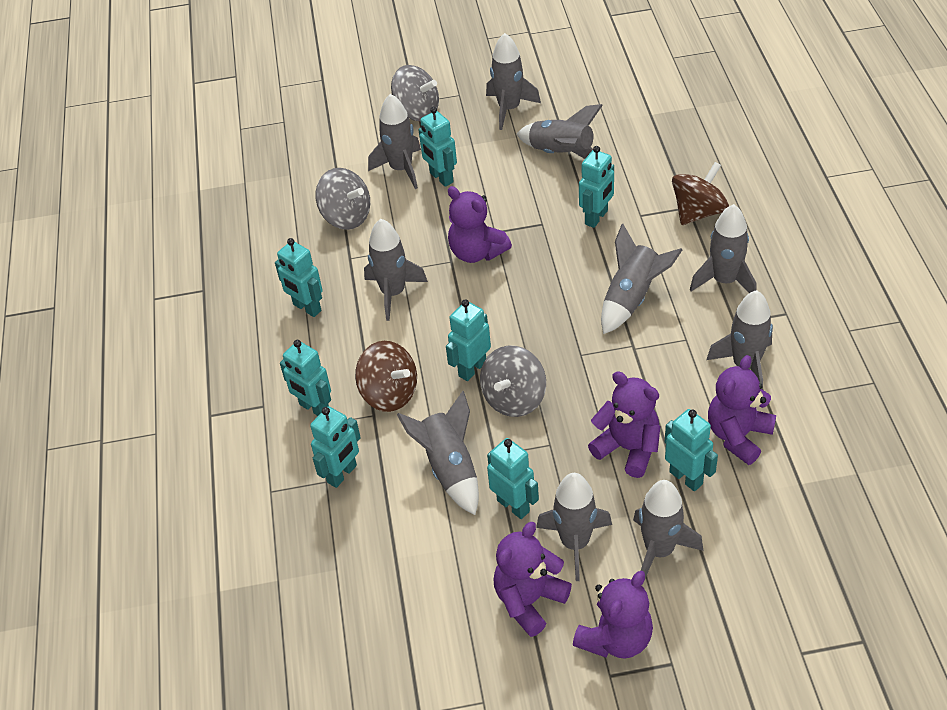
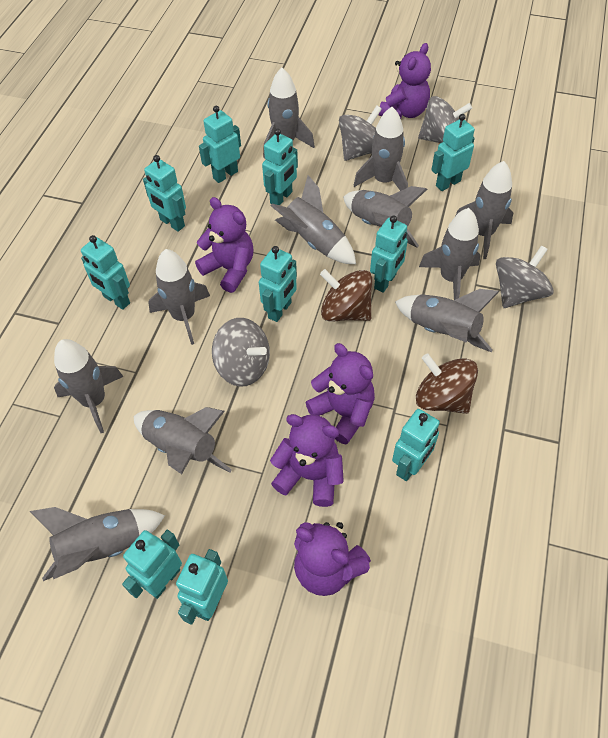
grey rocket: [364,219,428,321] [368,94,421,189] [397,391,479,515] [486,33,541,130] [517,104,603,159] [536,473,612,581] [601,224,682,334] [633,480,703,585] [690,204,757,293] [706,290,773,390] = 10 -> [30,507,165,581] [54,339,124,433] [134,407,232,474] [148,249,210,345] [263,68,315,158] [270,175,356,264] [343,186,427,248] [354,107,408,191] [395,289,500,352] [419,208,481,300] [455,161,513,259] = 11
grey spinning top: [315,168,370,230] [391,65,439,121] [480,346,546,417] = 3 -> [212,318,270,387] [339,105,382,161] [418,96,472,143] [496,245,554,308] = 4
turquoise robot: [275,238,323,317] [280,340,331,416] [310,406,361,488] [418,107,457,187] [446,299,491,381] [487,438,539,519] [579,146,614,228] [665,409,718,491] = 8 -> [81,235,130,310] [122,530,182,599] [143,155,186,232] [176,549,228,624] [199,106,241,183] [259,246,297,322] [262,128,298,205] [370,215,408,293] [392,409,439,481] [431,114,475,191] = 10

